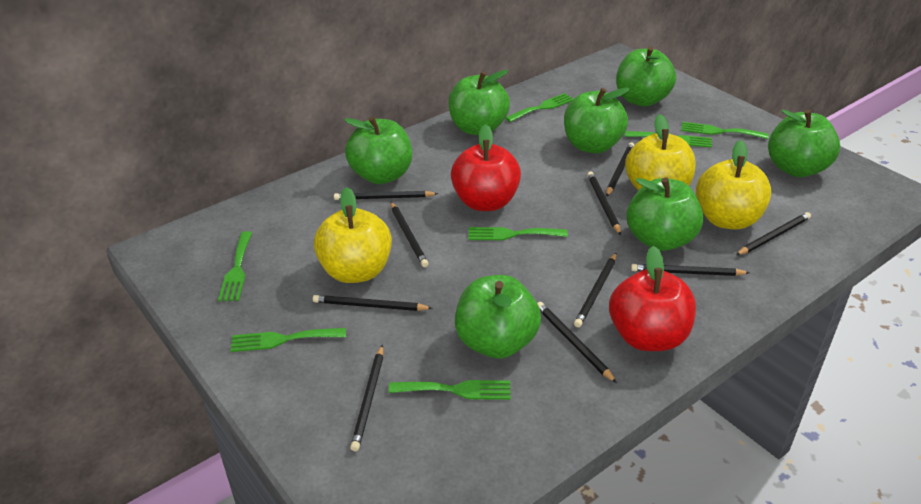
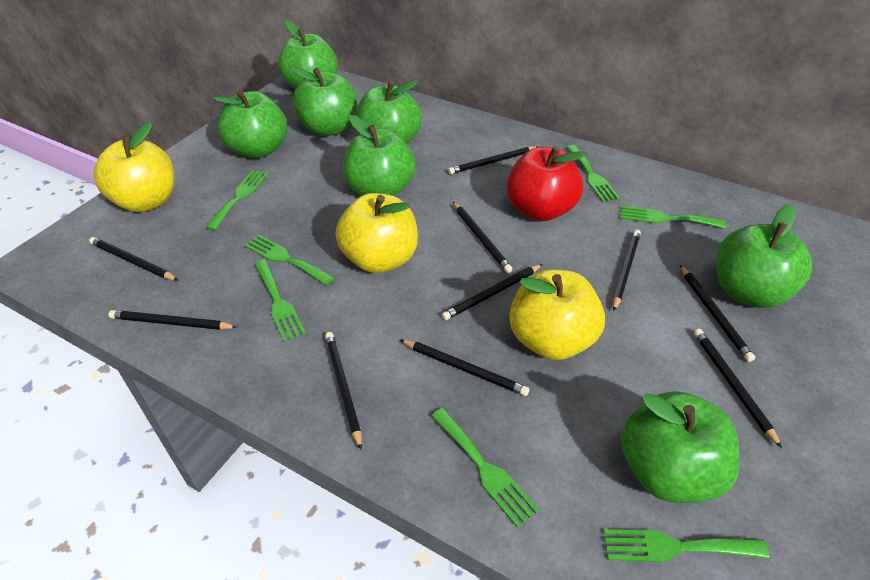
red apple: [451,124,521,211] [609,246,696,351] = 2 -> [507,146,587,221] = 1

